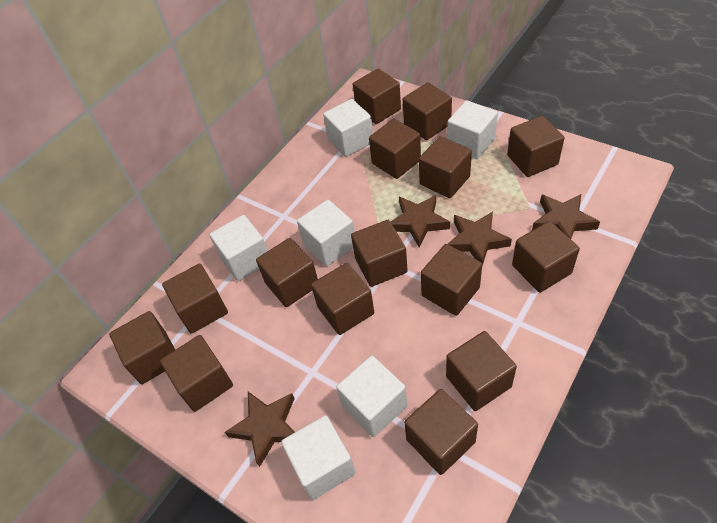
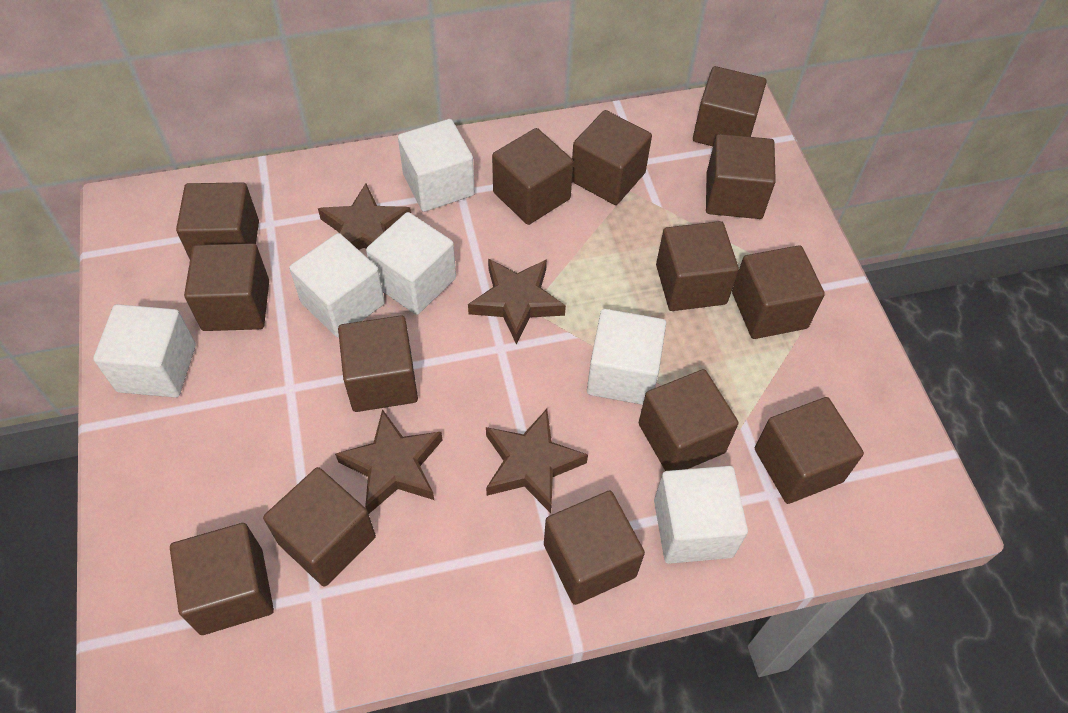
brown cube: [109,311,175,384] [160,335,233,412] [162,264,228,334] [256,238,318,307] [311,263,374,335] [351,220,408,287] [353,68,401,124] [369,119,421,179] [403,82,452,140] [404,389,478,475] [419,136,472,198] [421,244,482,316] [446,331,517,411] [507,116,564,177] [512,221,580,293] = 15 -> [170,523,274,635] [176,182,259,259] [184,243,269,331] [263,467,376,587] [338,316,418,412] [492,128,574,225] [544,491,645,605] [572,110,652,205] [639,369,738,471] [656,221,739,311] [693,66,767,146] [706,134,776,219] [732,245,825,339] [755,397,864,504] = 14

